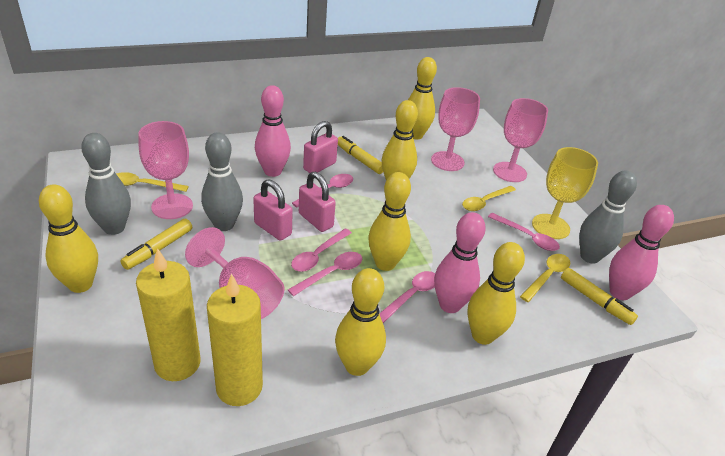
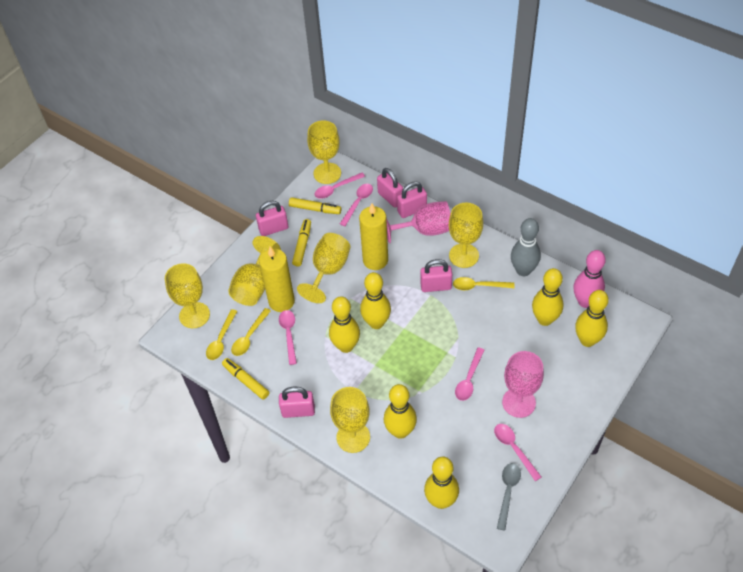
grey bowling pin: [81,133,131,235] [201,132,243,231] [579,171,637,264] = 3 -> [511,218,541,276] = 1
grey spoon: none = 0 -> [497,463,521,531] = 1
pink bowling pin: [255,85,291,177] [434,212,486,313] [609,205,674,300] = 3 -> [574,250,606,308] = 1
pink goblet: [139,121,193,219] [185,227,284,319] [431,87,480,171] [493,98,548,182] = 4 -> [386,201,451,243] [502,351,544,418] = 2
pink padlock: [253,179,293,241] [299,172,336,232] [303,121,338,173] = 3 -> [256,201,288,236] [279,387,315,418] [377,168,403,208] [397,181,427,218] [420,259,452,292] = 5
yellow goblet: [532,147,598,239] = 1 -> [165,263,210,328] [228,236,281,306] [297,233,351,303] [307,120,341,184] [330,387,370,453] [449,203,483,268] = 6

